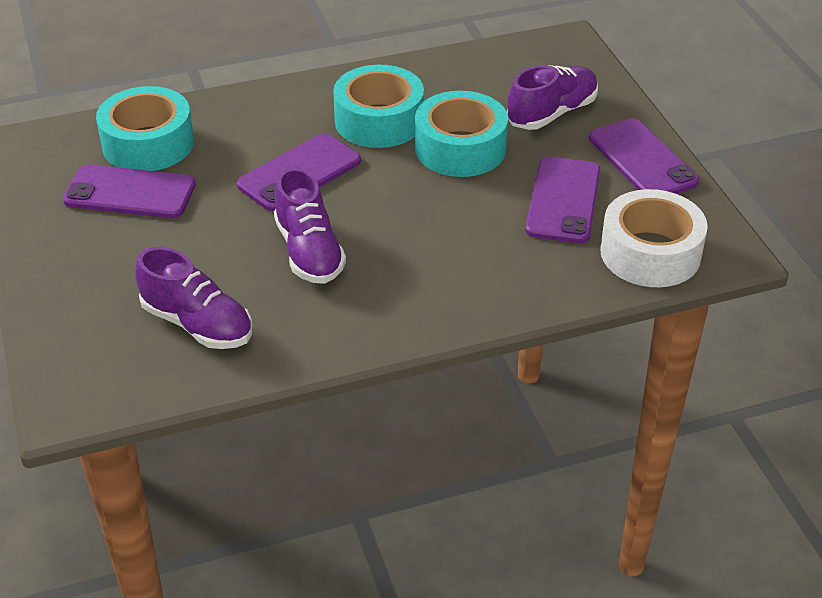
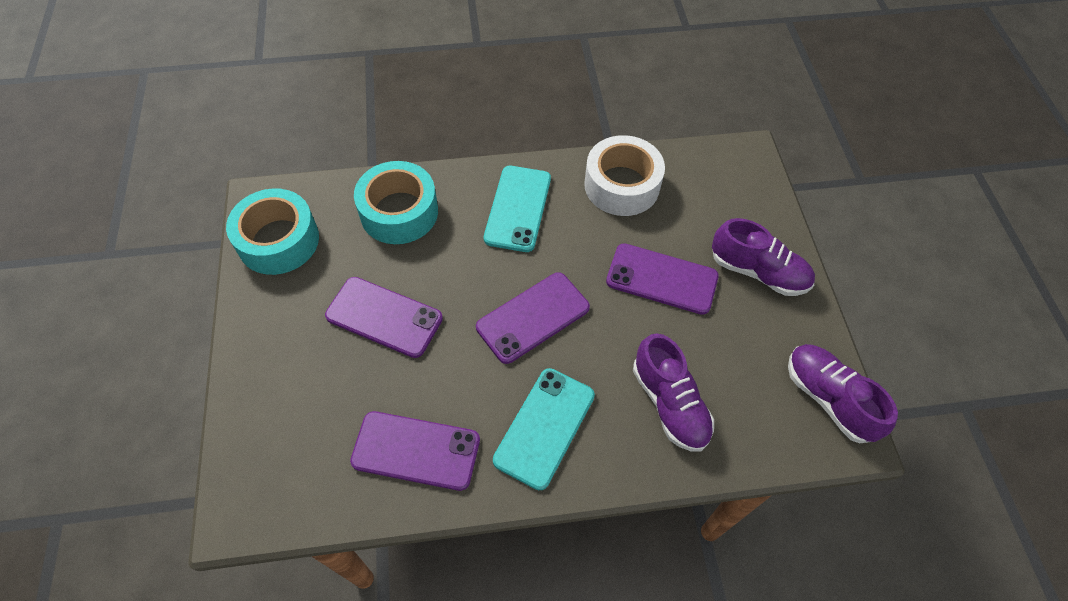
turquoise phone: none = 0 -> [484,166,551,252] [493,368,595,490] = 2
turquoise tape: [96,86,194,171] [333,65,424,148] [415,91,508,177] = 3 -> [226,188,319,275] [354,161,438,244] = 2

